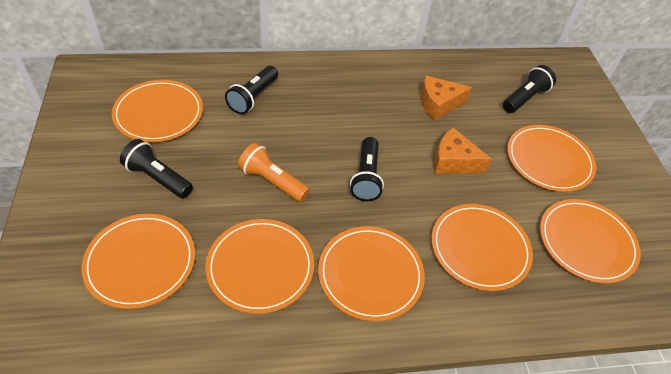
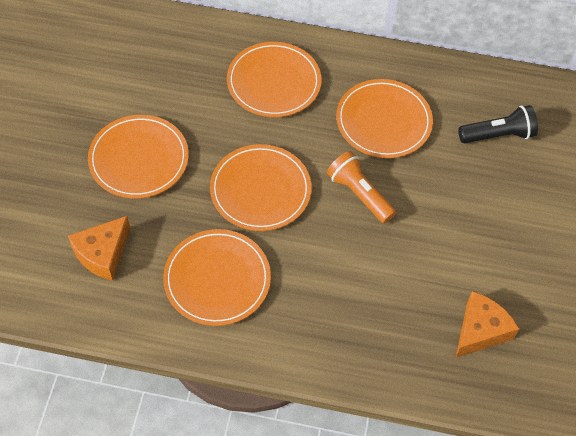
black flashlight: [120,139,193,198] [225,66,278,114] [350,137,384,201] [503,65,556,113] = 4 -> [458,105,538,143] = 1
orange plate: [81,214,195,309] [112,80,203,142] [206,219,314,314] [318,226,425,321] [431,204,533,291] [507,125,596,192] [540,199,641,283] = 7 -> [88,115,189,199] [163,229,271,326] [210,144,312,231] [227,42,322,117] [336,79,433,158] = 5

